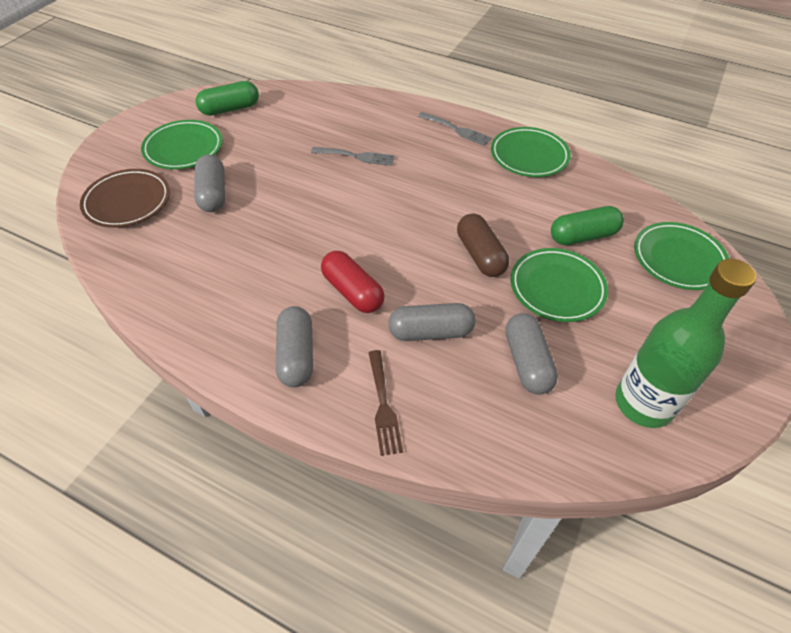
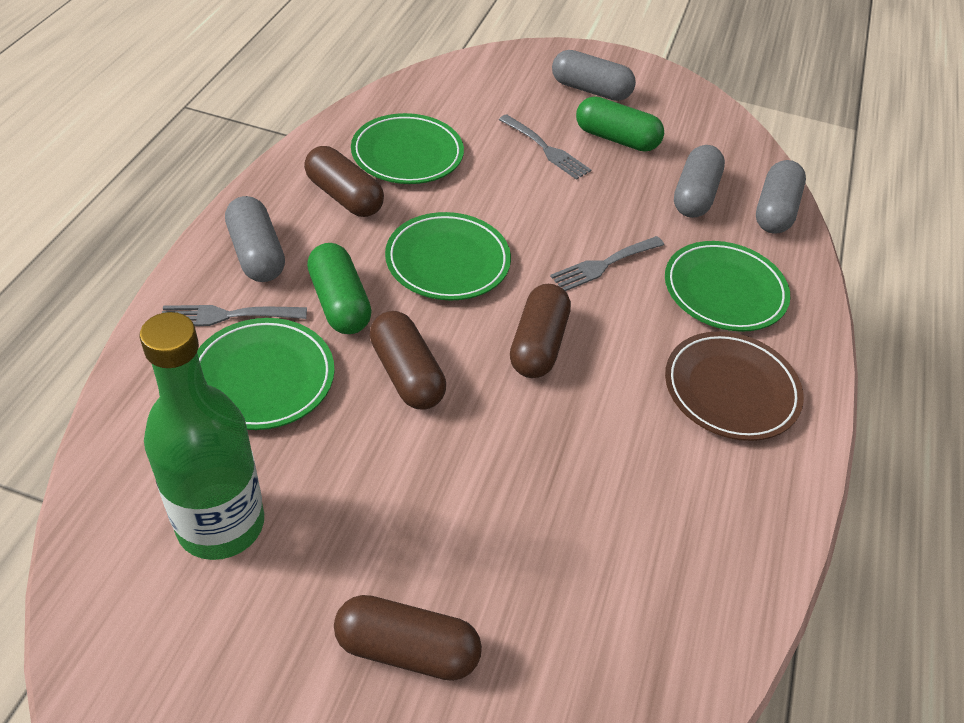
brown capsule: [457,213,509,277] = 1 -> [304,146,384,217] [334,595,482,681] [370,311,446,409] [510,284,571,378] = 4
brown fork: [368,350,403,456] = 1 -> none = 0
grey fork: [311,147,395,166] [418,112,492,146] = 2 -> [162,305,307,326] [499,114,591,180] [550,236,664,291] = 3
red capsule: [321,251,385,313] = 1 -> none = 0

